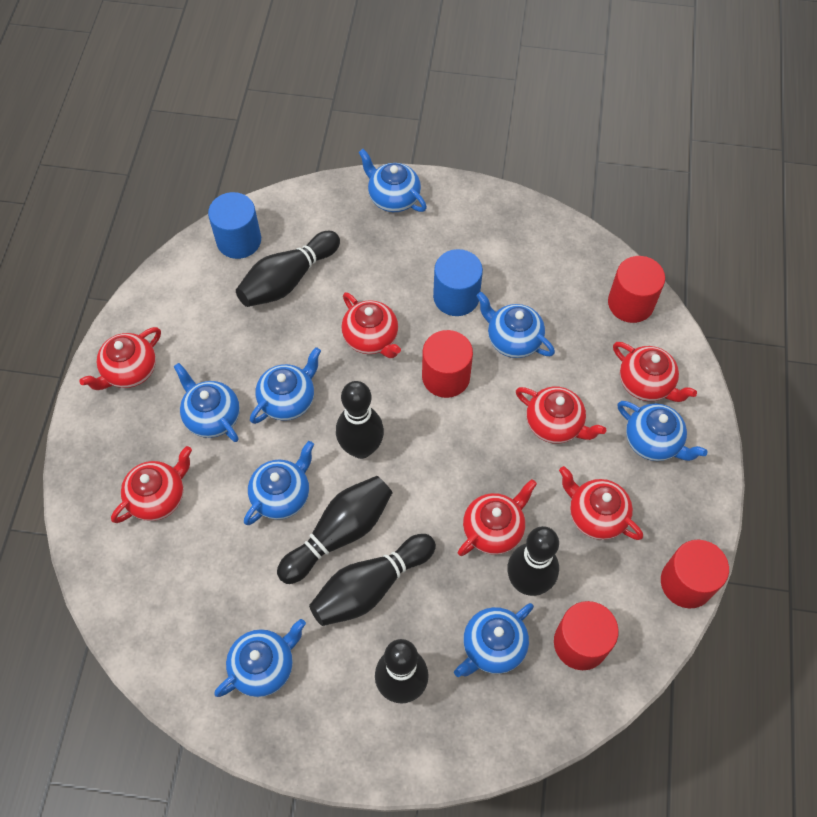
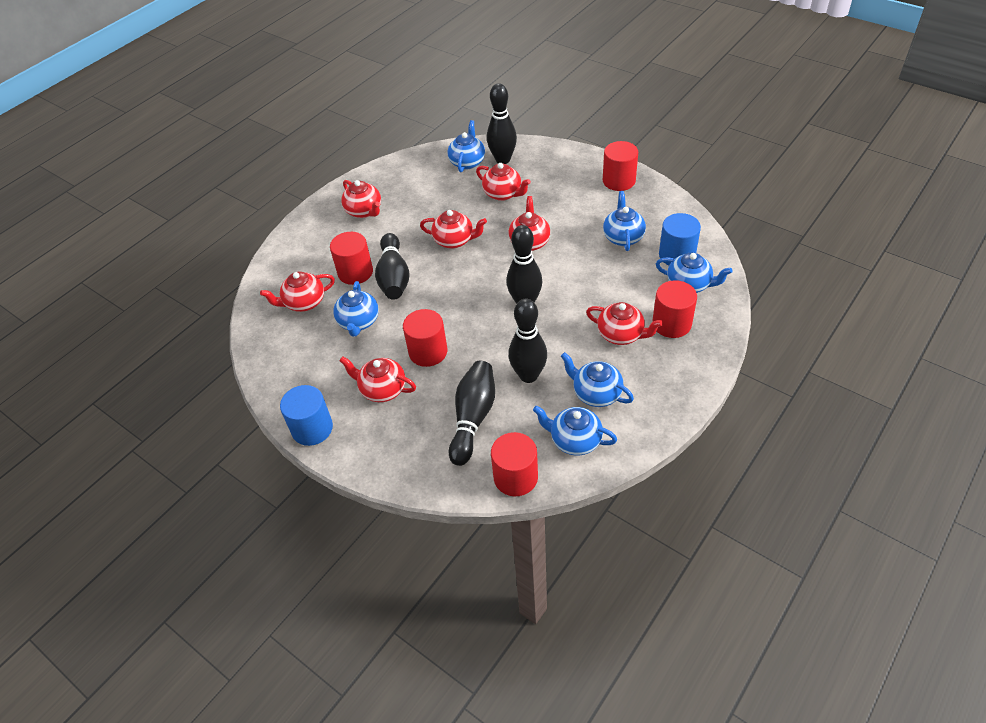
black bowling pin: [236,231,340,307] [277,476,393,584] [309,534,436,626] [336,381,384,459] [375,639,429,704] [507,526,559,596] = 6 -> [375,233,410,300] [449,361,495,466] [487,83,517,164] [506,225,543,304] [509,299,547,383] = 5
blue teapot: [174,363,240,442] [214,619,306,697] [244,441,314,525] [250,347,321,424] [358,149,427,212] [454,603,534,677] [476,292,555,358] [618,401,708,461] = 8 -> [333,281,379,337] [447,120,485,172] [533,406,617,456] [561,352,634,407] [603,191,646,251] [656,253,733,293] = 6
red cylinder: [422,330,473,398] [554,601,619,670] [608,256,665,323] [661,540,729,609] = 4 -> [330,232,373,285] [403,309,447,367] [491,432,538,496] [603,141,638,191] [652,280,697,338] = 5

